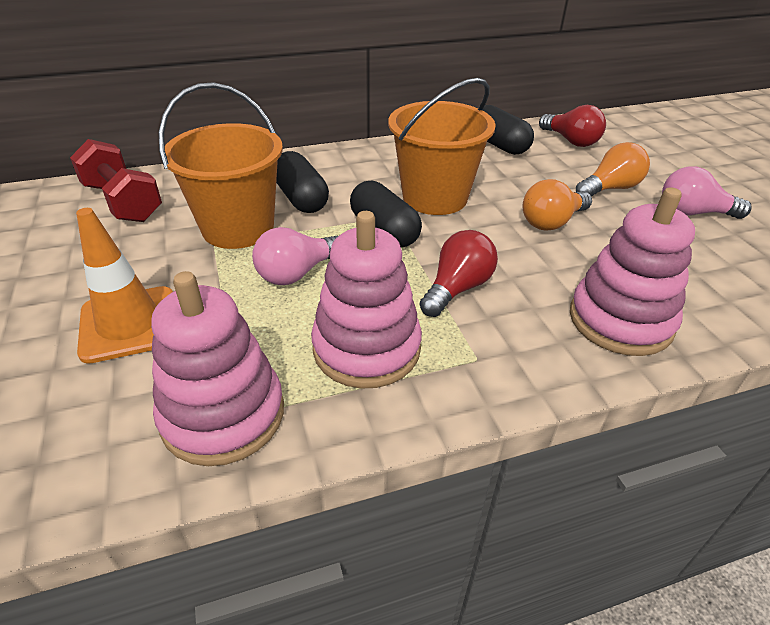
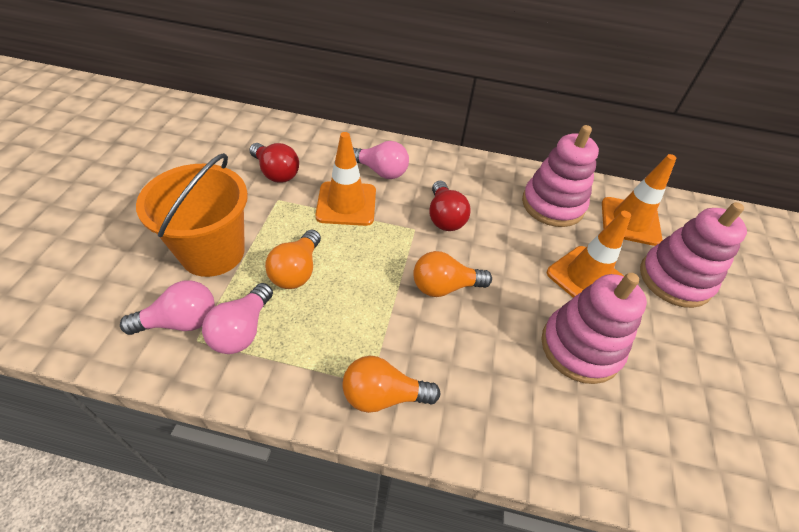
black capsule: [276,151,329,213] [350,181,422,248] [482,105,534,155] = 3 -> none = 0
orange bucket: [158,82,283,249] [388,78,496,215] = 2 -> [136,153,248,277] = 1
orange light bulb: [522,179,592,231] [576,142,650,197] = 2 -> [265,230,321,289] [342,356,440,413] [413,251,492,297] = 3
orange traffic cone: [76,208,173,364] = 1 -> [315,132,376,226] [547,211,631,297] [602,154,676,246] = 3
pink light bulb: [252,227,338,285] [662,166,751,219] = 2 -> [120,281,215,335] [202,283,273,354] [353,141,409,179] = 3
red dumbbell: [70,139,162,222] = 1 -> none = 0

